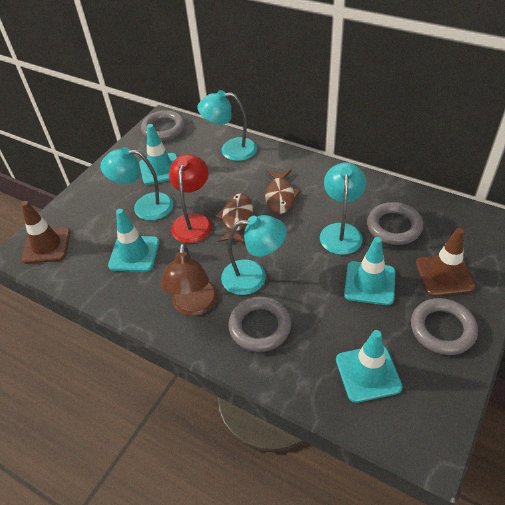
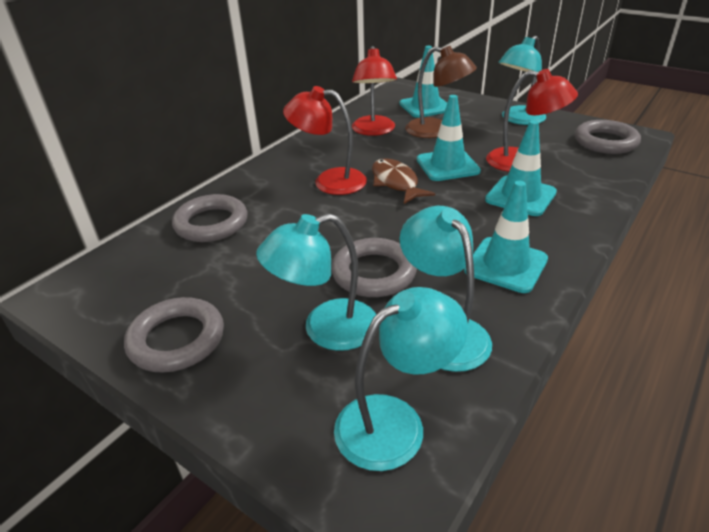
brown fish: [215,194,253,243] [265,170,301,214] = 2 -> [372,158,435,204] = 1
brown traffic cone: [21,201,71,264] [416,228,476,297] = 2 -> none = 0
red lamp: [169,154,212,243] = 1 -> [283,86,367,195] [352,46,397,136] [486,69,578,172] = 3

